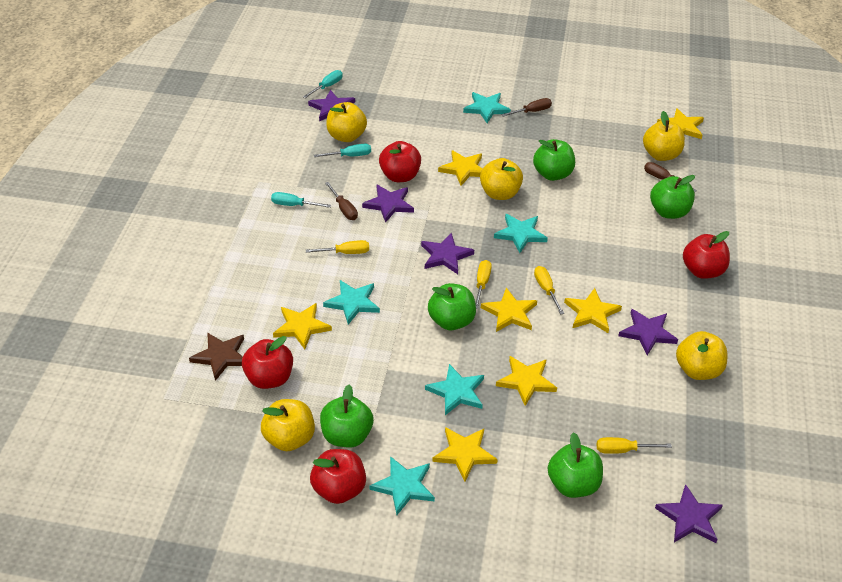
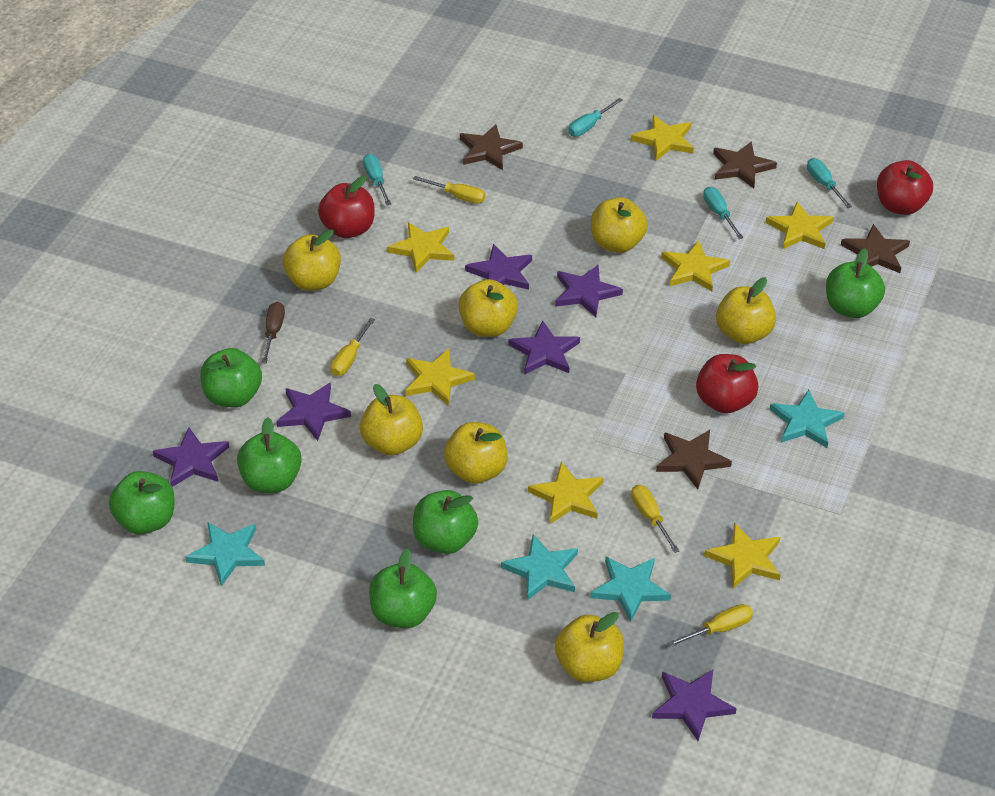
brown screwdriver: [325,182,358,220] [502,98,552,117] [644,162,697,192] = 3 -> [261,302,285,363] = 1
brown star: [189,332,244,381] = 1 -> [460,124,523,170] [656,430,732,489] [713,141,777,188] [841,224,910,273] = 4
green apple: [320,384,374,447] [428,283,476,330] [533,139,575,181] [548,432,603,498] [650,175,695,219] = 5 -> [109,471,174,534] [200,348,262,408] [237,417,302,493] [369,548,437,628] [413,490,478,554] [826,249,885,318] = 6
purple star: [308,90,355,121] [362,185,414,223] [421,233,474,274] [618,309,678,355] [655,484,723,543] = 5 -> [153,427,229,487] [277,382,351,441] [465,244,532,290] [509,321,580,375] [555,264,623,317] [652,670,737,741] = 6
red apple: [242,336,293,389] [310,449,366,504] [379,141,421,182] [683,231,730,279] = 4 -> [318,176,374,238] [696,354,758,414] [877,160,933,215] = 3
turquoise screwdriver: [271,192,331,208] [303,70,343,98] [314,144,371,157] = 3 -> [363,154,391,205] [568,98,623,136] [703,187,744,239] [807,158,852,208] = 4
turquoise star: [323,280,380,324] [369,456,435,515] [425,364,484,415] [463,92,511,123] [494,214,548,253] = 5 -> [185,522,265,587] [501,535,578,600] [590,557,671,622] [770,390,845,448] = 4
yellow apple: [261,399,315,451] [326,102,367,142] [480,158,523,200] [643,111,685,161] [676,331,727,380] = 5 -> [283,229,341,291] [360,384,423,456] [444,422,508,484] [459,279,518,337] [555,612,624,682] [591,197,648,253] [716,277,776,344] = 7

